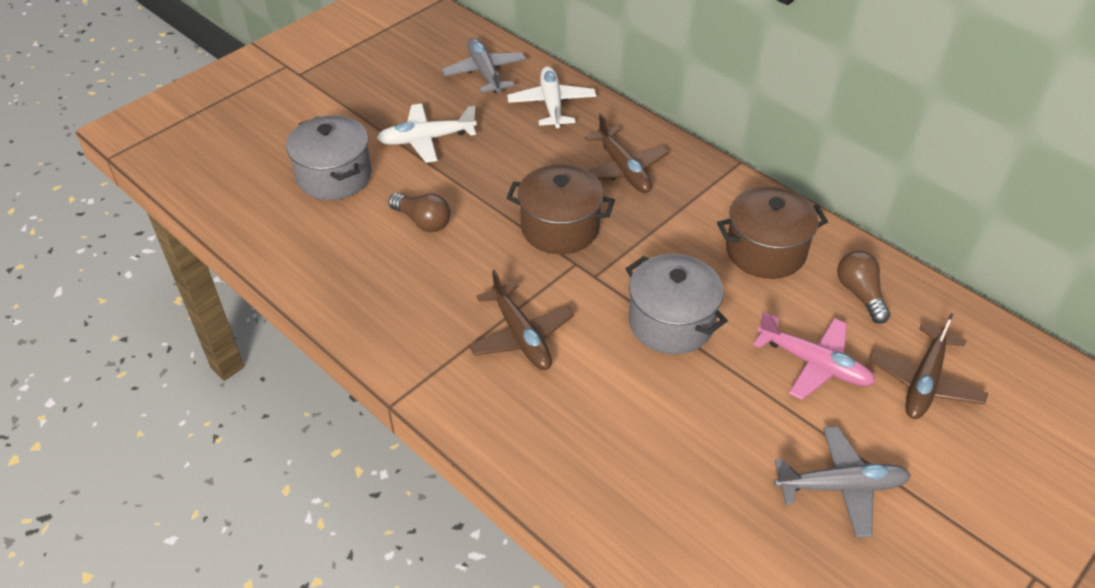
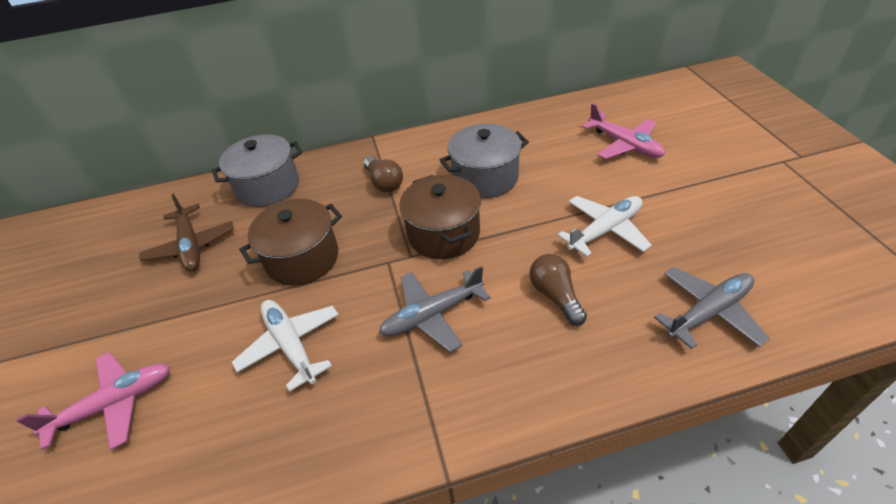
brown plane: [469,270,574,370] [585,114,669,193] [868,313,988,419] = 3 -> [139,194,234,272] = 1
pink plane: [753,312,875,400] = 1 -> [16,352,170,450] [582,103,665,159] = 2

